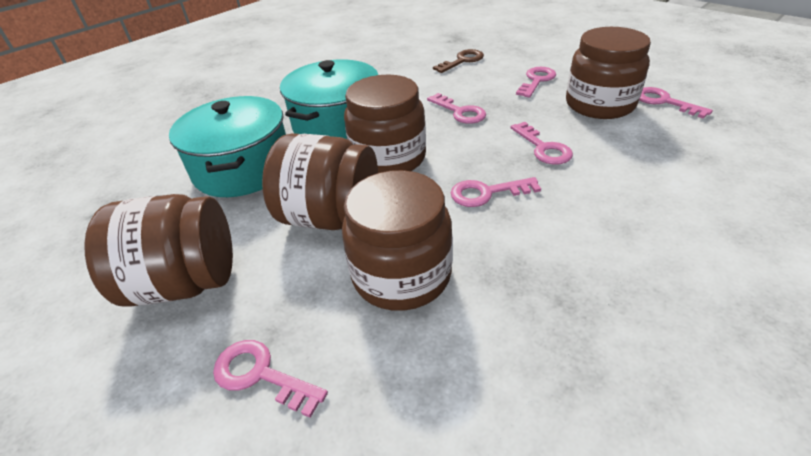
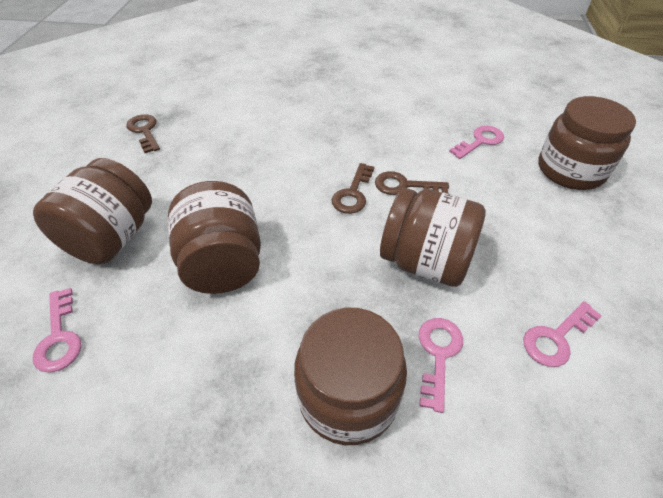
brown key: [433,49,484,73] = 1 -> [126,114,160,153] [332,163,374,214] [375,171,449,195] = 3
pink key: [213,340,328,418] [427,93,486,124] [451,177,541,207] [510,122,573,165] [516,67,556,98] [639,87,713,118] = 6 -> [33,288,81,373] [419,318,463,413] [449,126,504,159] [523,301,602,367] = 4
turquoise pot: [169,96,286,197] [280,60,378,139] = 2 -> none = 0

